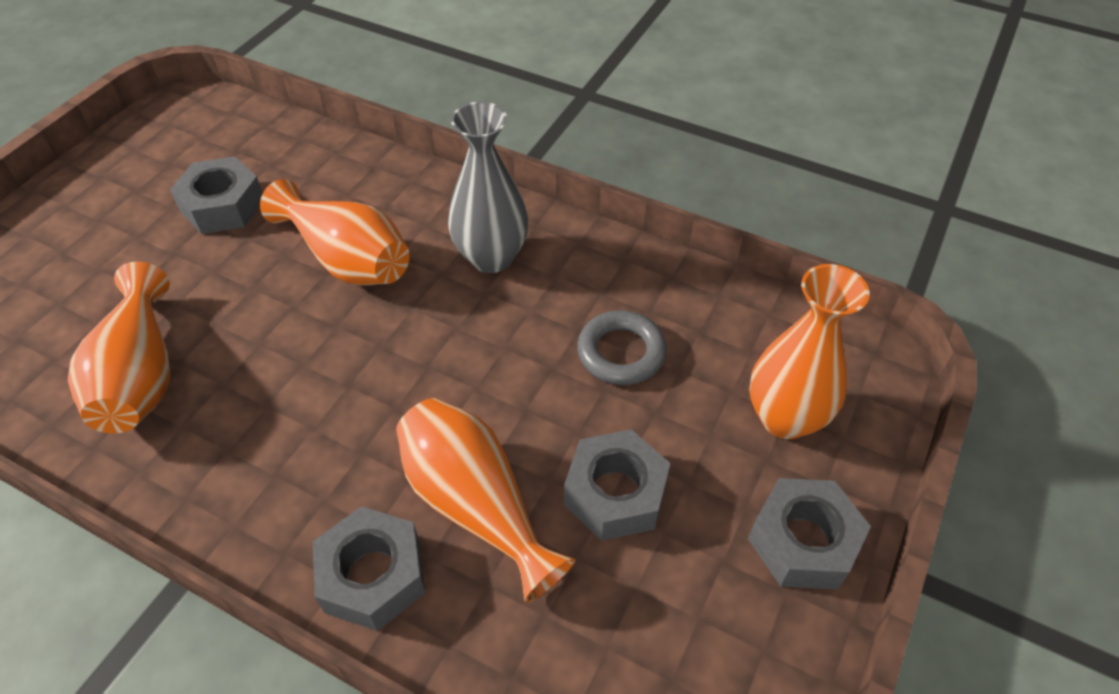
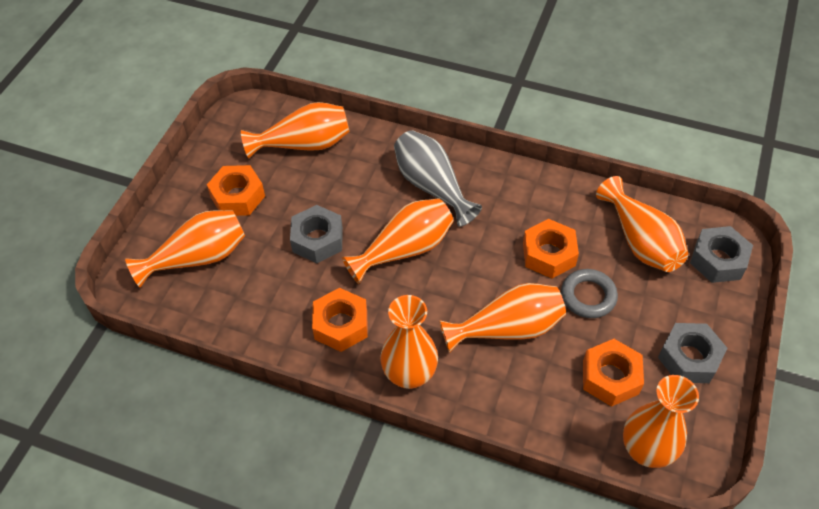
grey nut: [170,156,263,234] [313,506,425,631] [564,429,671,541] [748,478,871,589] = 4 -> [290,205,343,263] [658,323,727,383] [690,226,753,283] = 3
orange nut: none = 0 -> [207,165,265,216] [312,288,368,352] [523,219,579,278] [583,339,644,407] = 4
orange vase: [68,262,170,434] [260,179,410,285] [396,398,575,603] [749,264,870,439] = 4 -> [125,210,245,288] [241,102,350,158] [342,198,453,284] [380,295,438,389] [439,283,566,353] [596,176,688,272] [623,375,699,468] = 7

